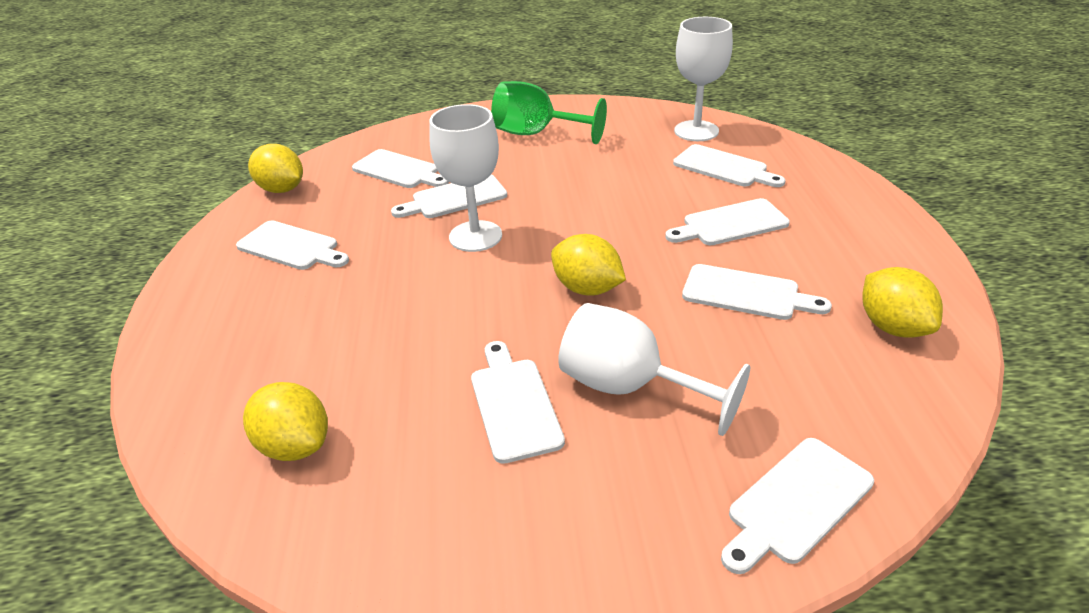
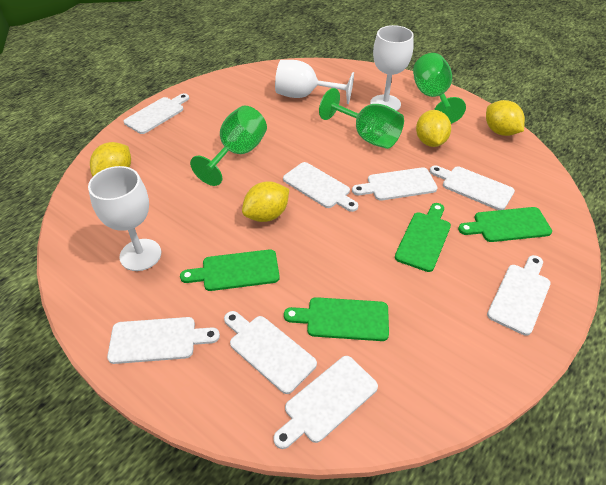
green cutting board: none = 0 -> [180,249,280,291] [284,297,389,341] [395,203,451,272] [458,207,552,242] = 4
green goblet: [491,81,607,144] = 1 -> [190,106,267,186] [319,88,404,149] [413,53,466,124] = 3

